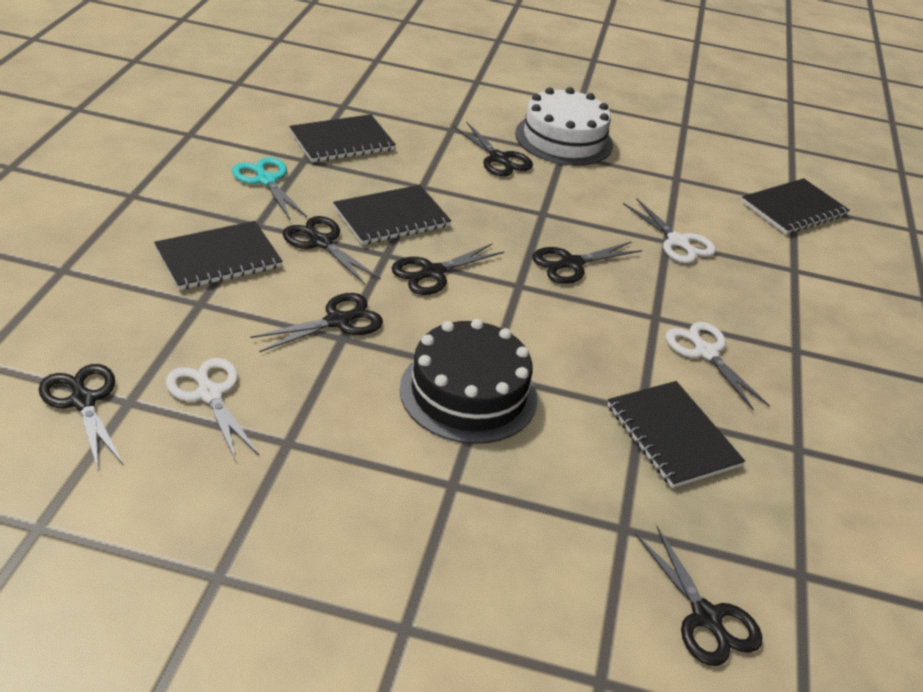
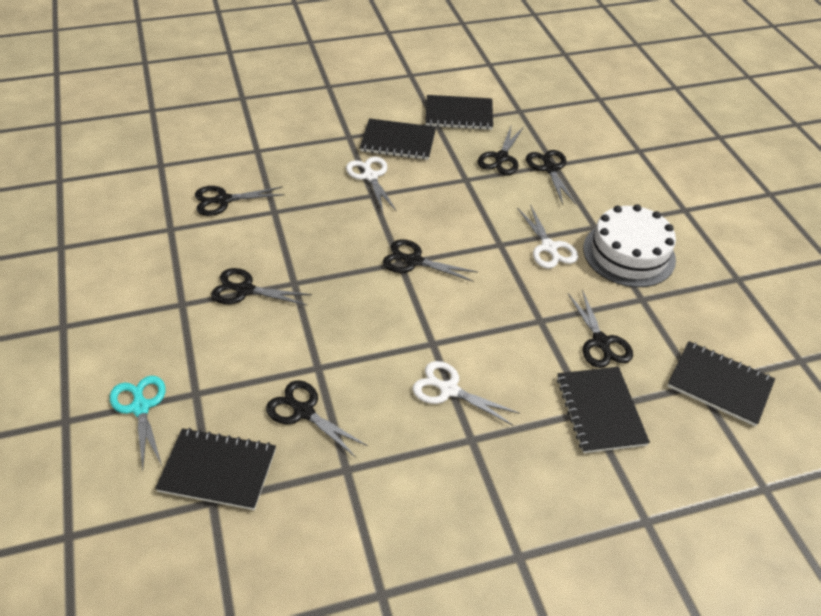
black cake: [400,319,537,444] = 1 -> none = 0

